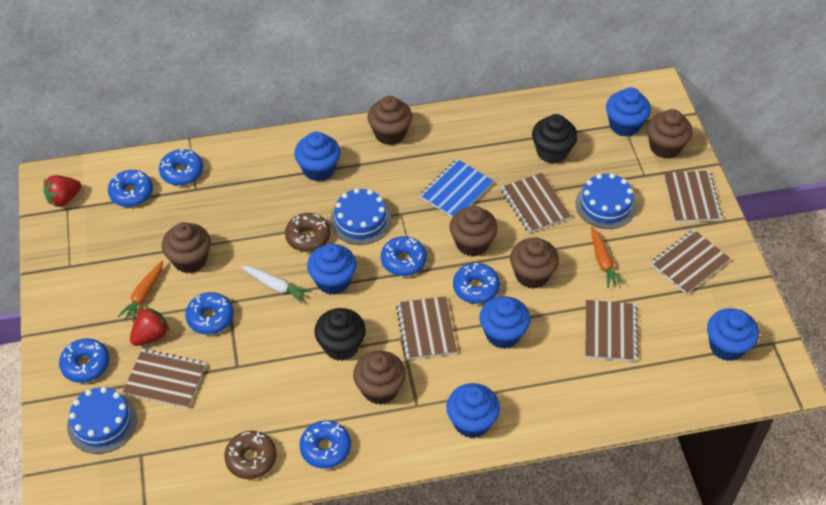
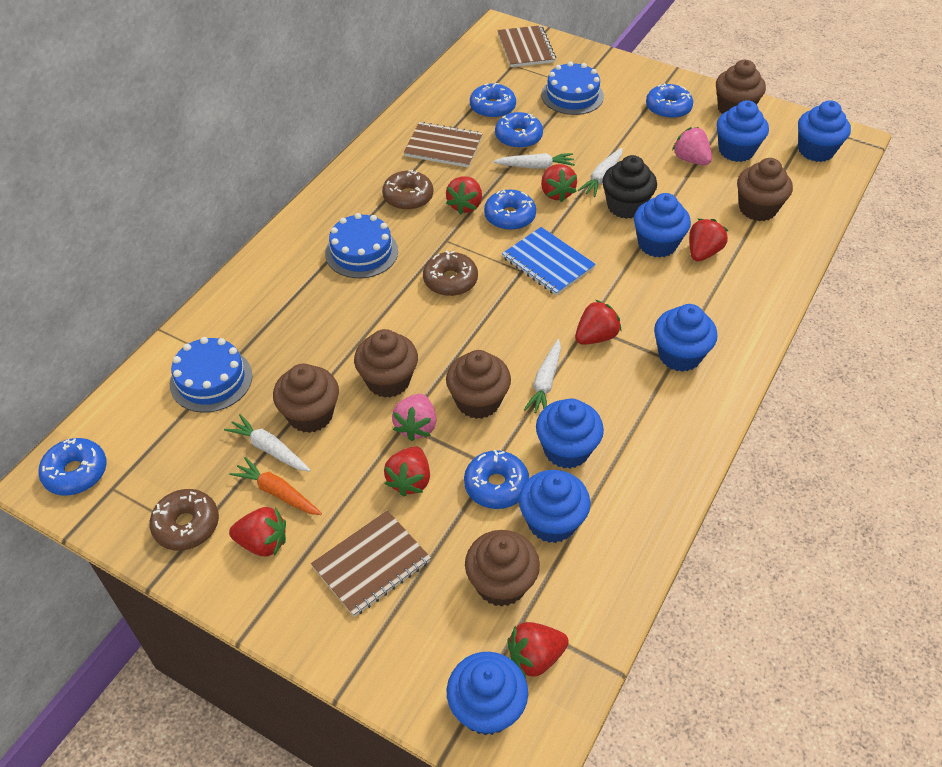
black cupcake: [314,308,366,361] [532,114,578,164] = 2 -> [602,155,657,219] = 1
blue cupcake: [294,132,340,182] [307,244,357,295] [446,383,500,438] [479,296,530,349] [606,87,651,137] [707,308,759,361] = 6 -> [447,652,528,735] [519,470,591,543] [536,398,604,469] [634,193,691,258] [654,304,718,372] [716,100,769,162] [798,100,851,162] = 7
blue donut: [59,338,109,383] [108,170,153,207] [159,149,203,186] [185,292,234,335] [300,420,351,469] [381,236,427,276] [453,263,500,304] = 7 -> [39,438,107,496] [464,450,529,509] [470,83,516,119] [484,189,536,230] [495,112,543,149] [646,83,693,119] = 6
brown donut: [224,431,277,479] [285,213,331,252] = 2 -> [149,489,219,550] [382,170,433,210] [423,250,478,296] = 3
brown notebook: [123,349,206,408] [396,296,457,360] [501,173,571,233] [585,300,638,362] [651,230,731,294] [664,171,722,222] = 6 -> [311,510,431,617] [404,122,483,168] [497,25,556,67] = 3
orange carrot: [117,260,163,322] [591,227,624,288] = 2 -> [230,457,322,515] = 1
pink strawberry: none = 0 -> [392,394,436,441] [672,127,712,165] = 2
red strawberry: [44,175,81,207] [130,307,169,346] = 2 -> [229,507,286,556] [384,446,430,497] [446,176,482,215] [507,622,569,678] [541,164,577,202] [575,300,621,345] [689,219,728,262] = 7
white carrot: [241,266,310,303] = 1 -> [224,414,310,472] [493,153,575,169] [524,339,561,413] [578,148,623,197] = 4

